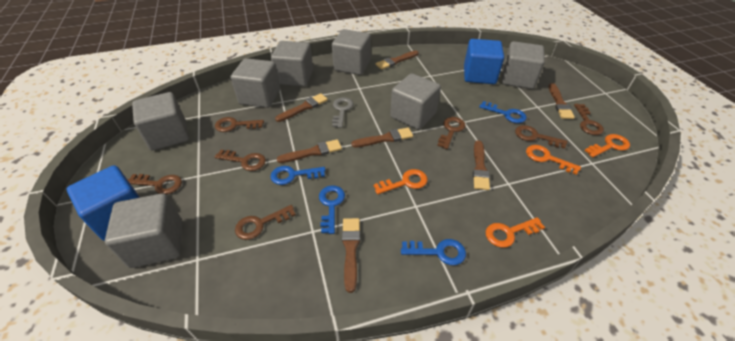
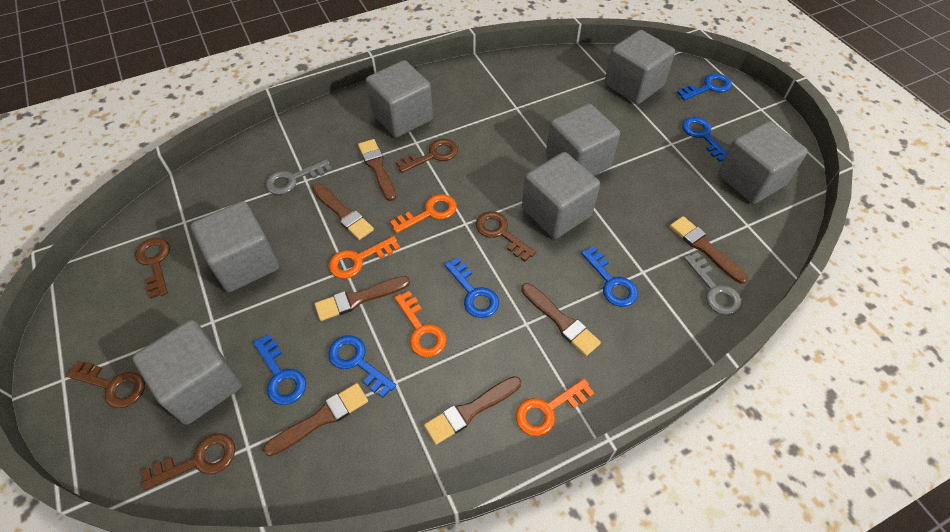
blue cube: [67,165,140,241] [464,39,504,84] = 2 -> none = 0
blue key: [270,166,326,185] [319,185,345,234] [401,239,466,265] [479,101,526,123] = 4 -> [253,334,306,405] [328,335,396,398] [444,258,499,318] [581,246,638,307] [677,73,732,100] [682,117,727,162] = 6
brown key: [128,174,182,195] [215,117,264,132] [215,150,266,171] [235,205,296,240] [437,117,465,149] [515,125,567,149] [574,104,604,135] = 7 -> [66,361,145,408] [135,238,170,299] [142,433,235,490] [396,139,458,173] [476,211,536,262] = 5
grey key: [332,97,353,128] = 1 -> [265,159,332,195] [684,252,742,315] = 2

